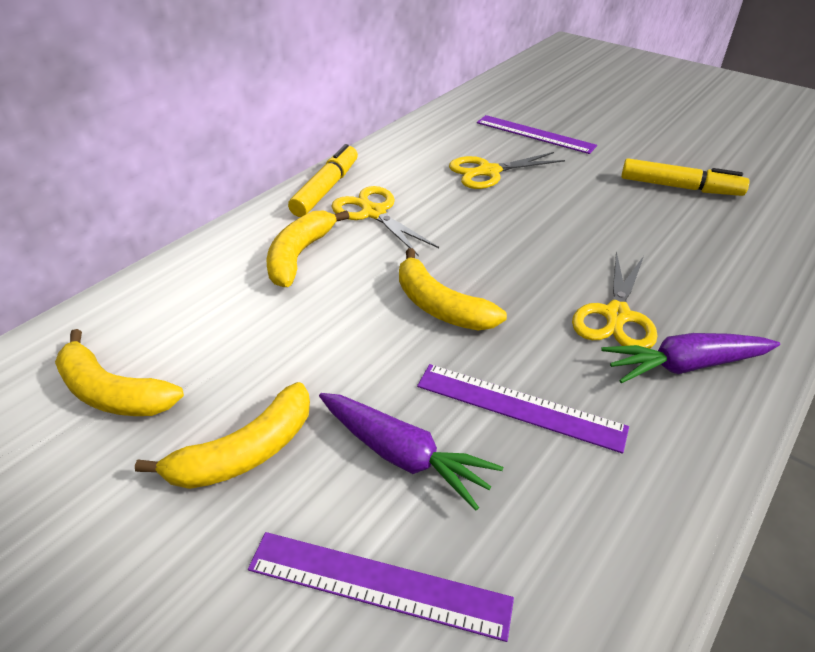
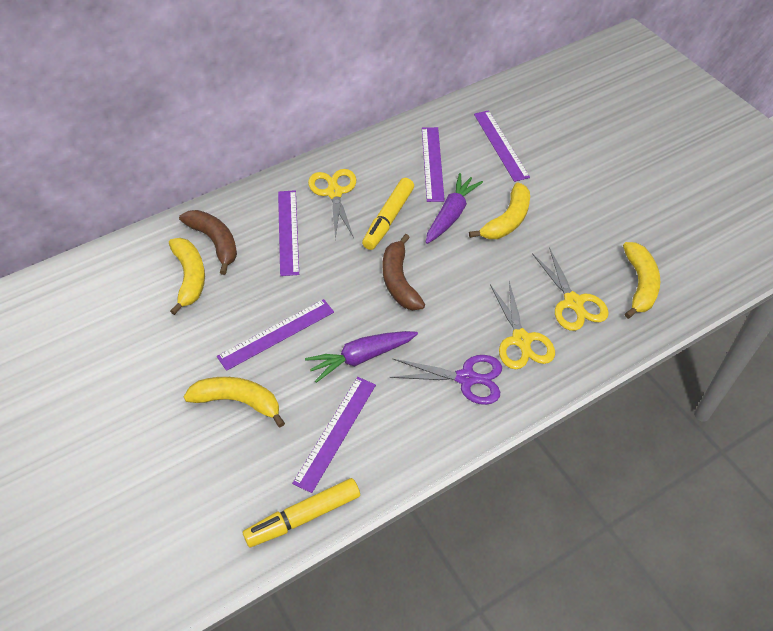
brown banana: none = 0 -> [179,210,237,275] [383,234,425,310] = 2
purple ruler: [248,532,514,642] [417,364,629,454] [477,115,597,154] = 3 -> [217,299,334,371] [278,190,299,276] [292,377,376,493] [422,127,445,202] [474,110,530,182] = 5
purple scissors: none = 0 -> [389,355,502,405] = 1

